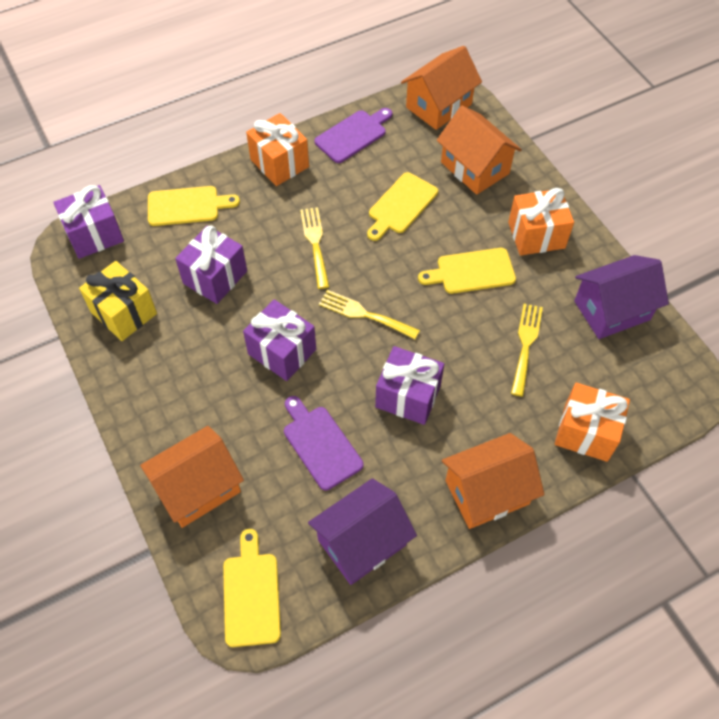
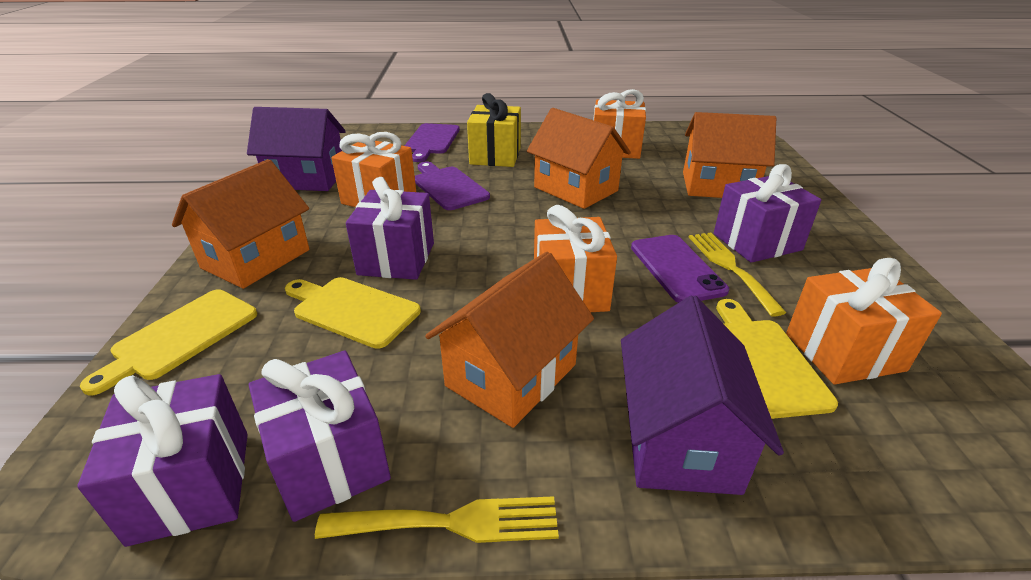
orange gift: [246,113,309,186] [508,188,574,256] [555,383,630,462] = 3 -> [331,132,416,207] [534,205,617,312] [593,89,646,159] [786,258,942,385] = 4
purple phone: none = 0 -> [631,235,729,303] = 1
yellow cutting board: [148,186,240,226] [223,529,281,647] [367,172,438,241] [418,248,516,294] = 4 -> [80,290,257,395] [285,277,421,349] [716,299,838,419] = 3
yellow fork: [300,207,329,289] [319,290,420,339] [511,304,543,397] = 3 -> [315,496,559,543] [689,233,786,317] = 2

